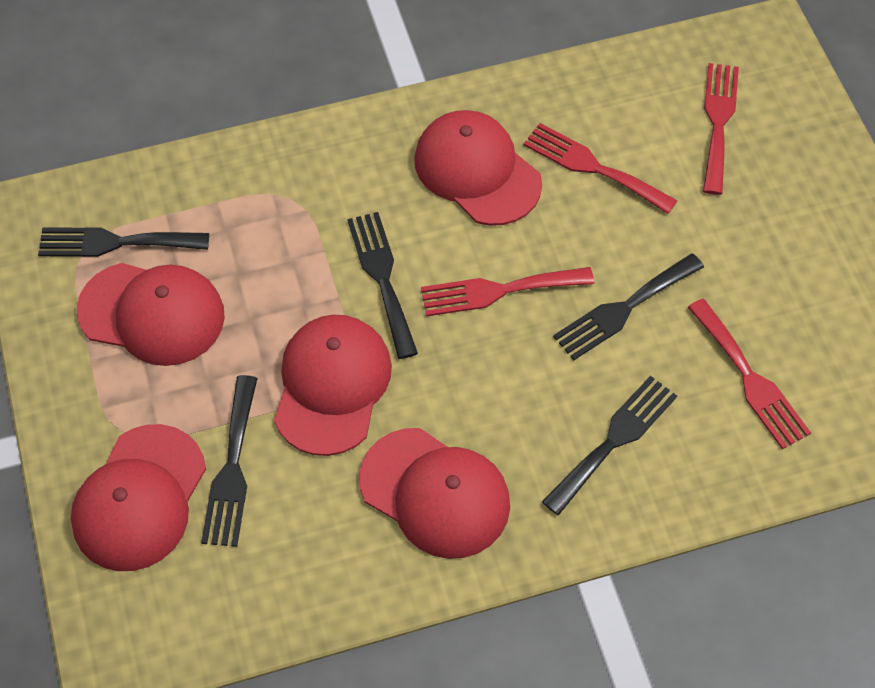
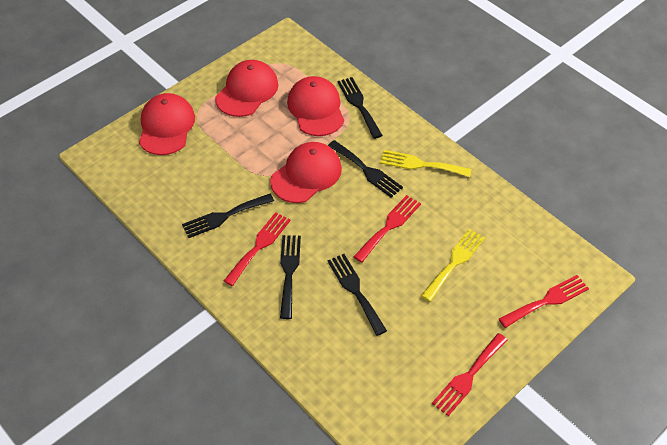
red cap: [71,424,206,571] [77,263,225,366] [274,315,392,456] [359,428,510,559] [414,110,542,226] = 5 -> [139,93,195,155] [215,60,278,117] [270,142,342,203] [287,76,344,136] = 4
yellow fork: none = 0 -> [380,150,472,177] [421,229,485,302] = 2

